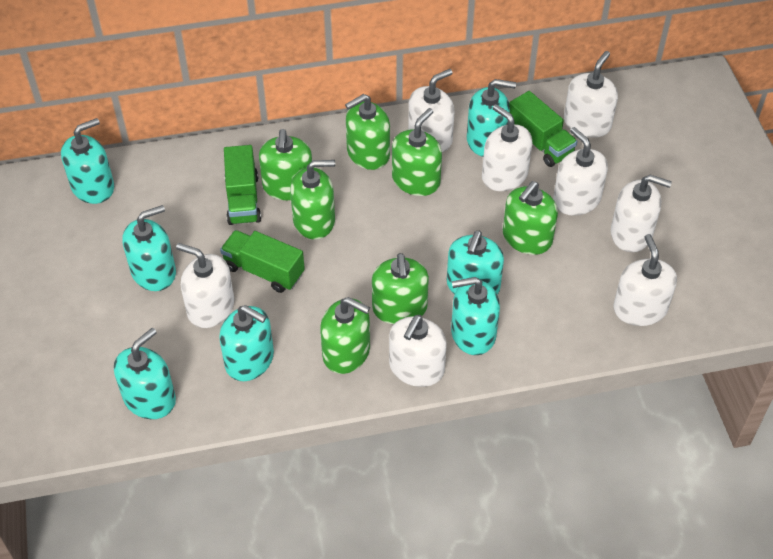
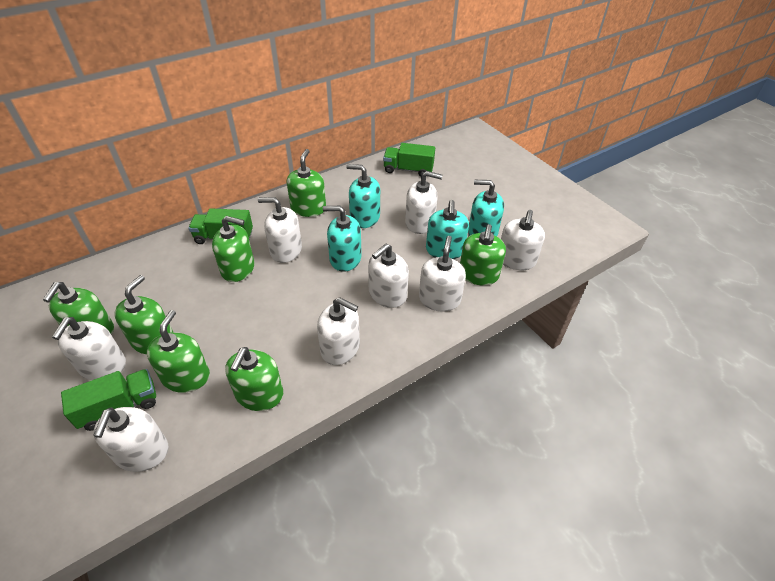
turquoise soap dispenser: [61,118,114,204] [114,328,176,419] [122,205,176,291] [219,305,274,381] [447,231,504,295] [451,277,500,355] [467,79,516,157] = 7 -> [323,206,362,272] [346,164,380,228] [426,200,469,259] [468,180,504,236] = 4

